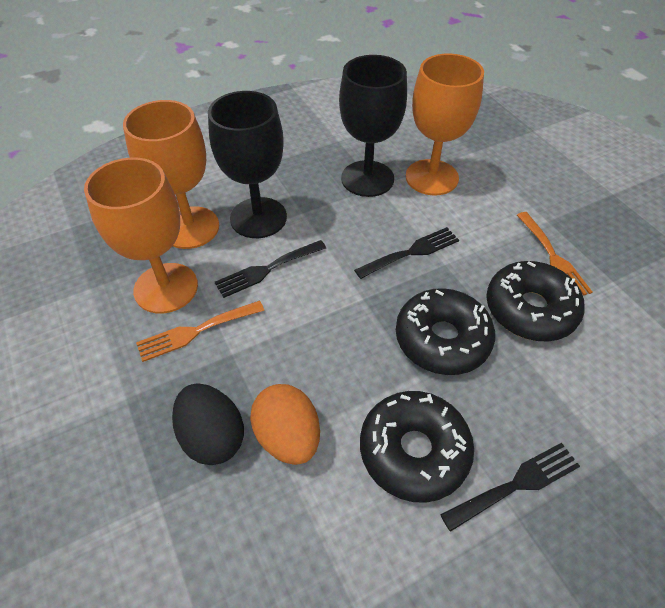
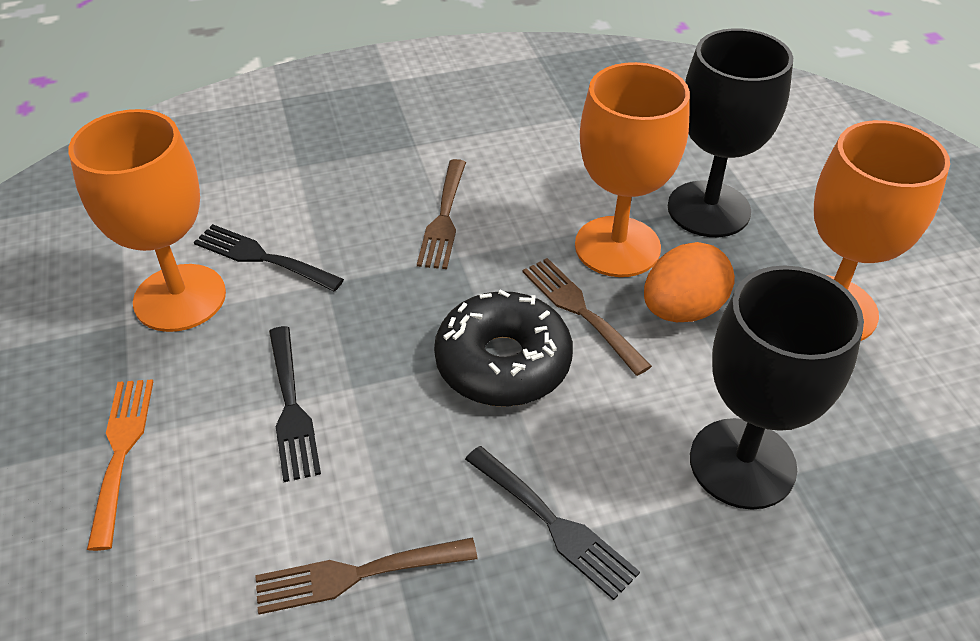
black donut: [360,391,474,503] [396,288,495,375] [486,261,584,342] = 3 -> [434,289,573,407] = 1
black egg: [172,383,244,465] = 1 -> none = 0
brown fork: none = 0 -> [255,538,478,615] [417,159,466,269] [522,258,652,376] = 3
orange fork: [136,301,264,362] [517,212,592,296] = 2 -> [87,379,154,551] = 1

